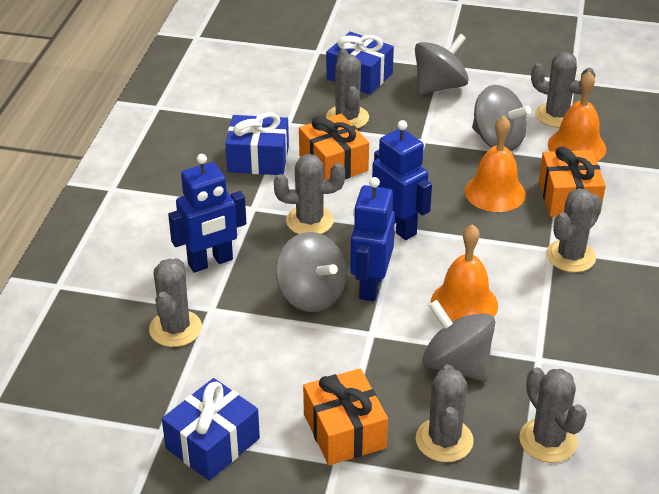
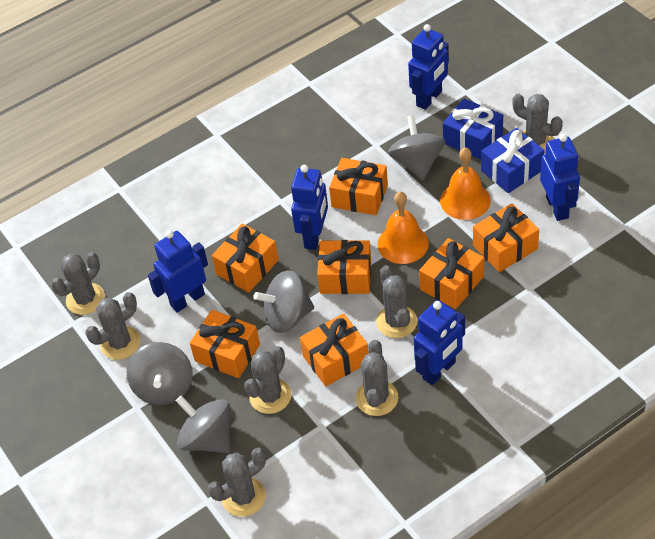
blue gift: [162,378,260,481] [226,112,289,175] [326,32,394,94] = 3 -> [443,98,503,159] [481,128,545,193] = 2
blue robot: [168,154,246,273] [350,177,395,301] [372,120,432,240] = 3 -> [148,230,208,312] [291,165,328,250] [408,24,449,110] [414,300,465,385] [540,134,580,221] = 5
orange bell: [431,224,498,322] [465,116,526,212] [548,71,606,161] = 3 -> [378,191,429,264] [440,147,491,220] = 2
orange gift: [299,114,369,180] [303,368,388,465] [539,146,606,217] = 3 -> [190,310,260,378] [212,224,279,292] [300,313,369,387] [317,240,371,294] [329,158,388,215] [419,238,484,309] [473,203,539,272] = 7

